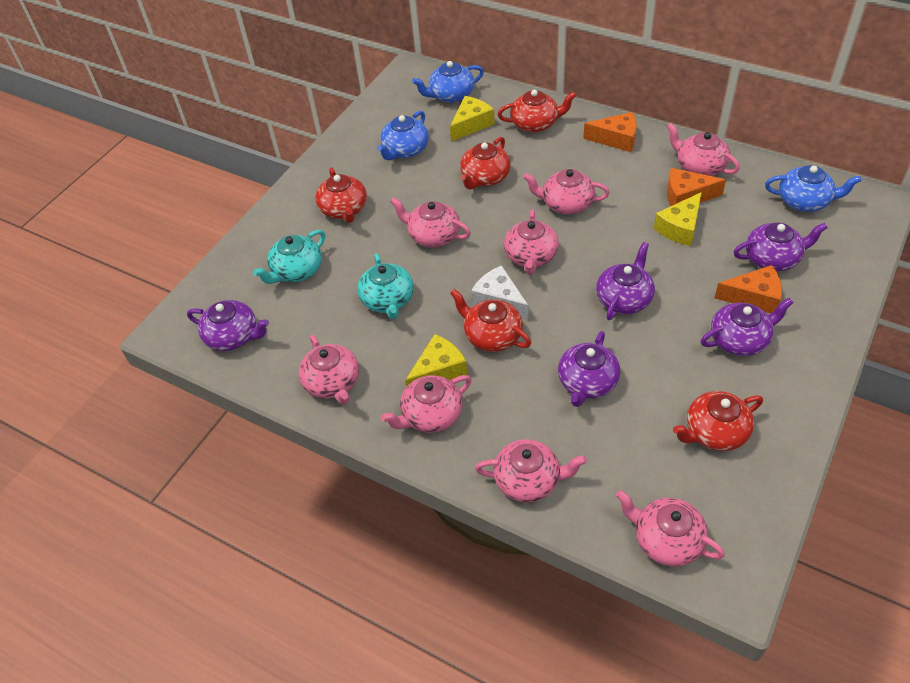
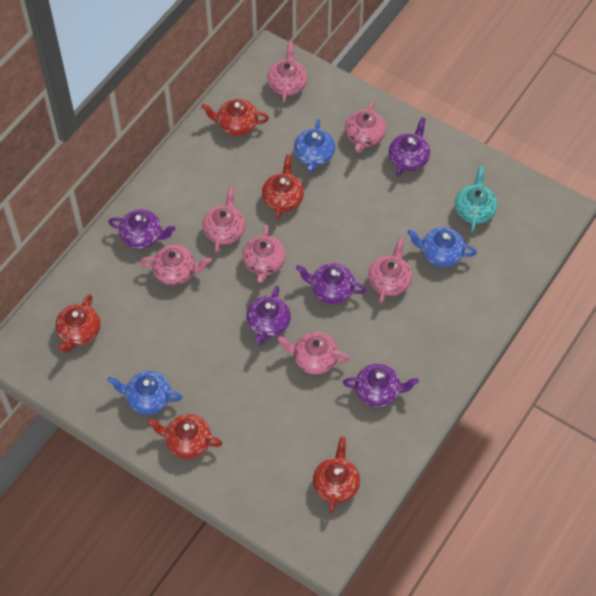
orange cheese: [583,112,637,152] [667,168,726,206] [715,265,782,313] = 3 -> none = 0
pink teapot: [299,335,359,405] [381,375,472,433] [390,197,471,247] [475,439,587,503] [504,210,559,275] [523,169,610,214] [616,490,725,567] [667,123,740,176] = 8 -> [140,245,211,285] [203,187,245,252] [242,225,286,283] [267,42,307,102] [277,332,350,375] [345,101,386,153] [368,237,412,303] = 7
turquoise teapot: [253,230,325,284] [357,253,414,319] = 2 -> [455,166,497,232] = 1
white cheese: [471,265,529,320] = 1 -> none = 0
yellow cheese: [405,334,467,387] [450,96,495,142] [654,192,702,246] = 3 -> none = 0

